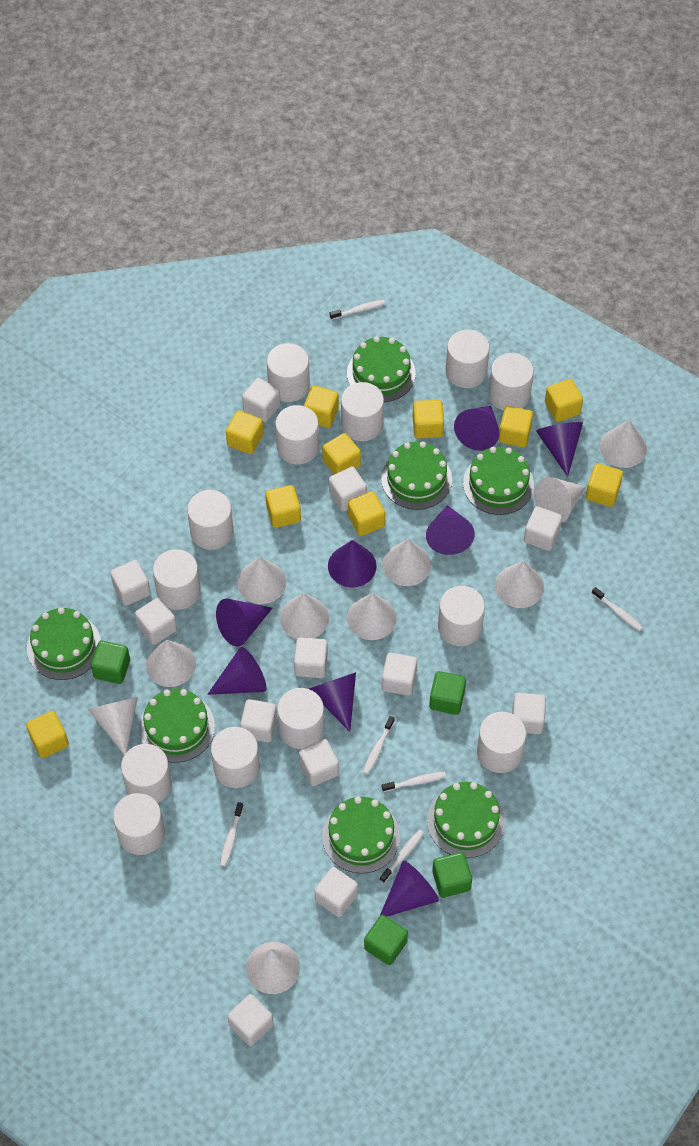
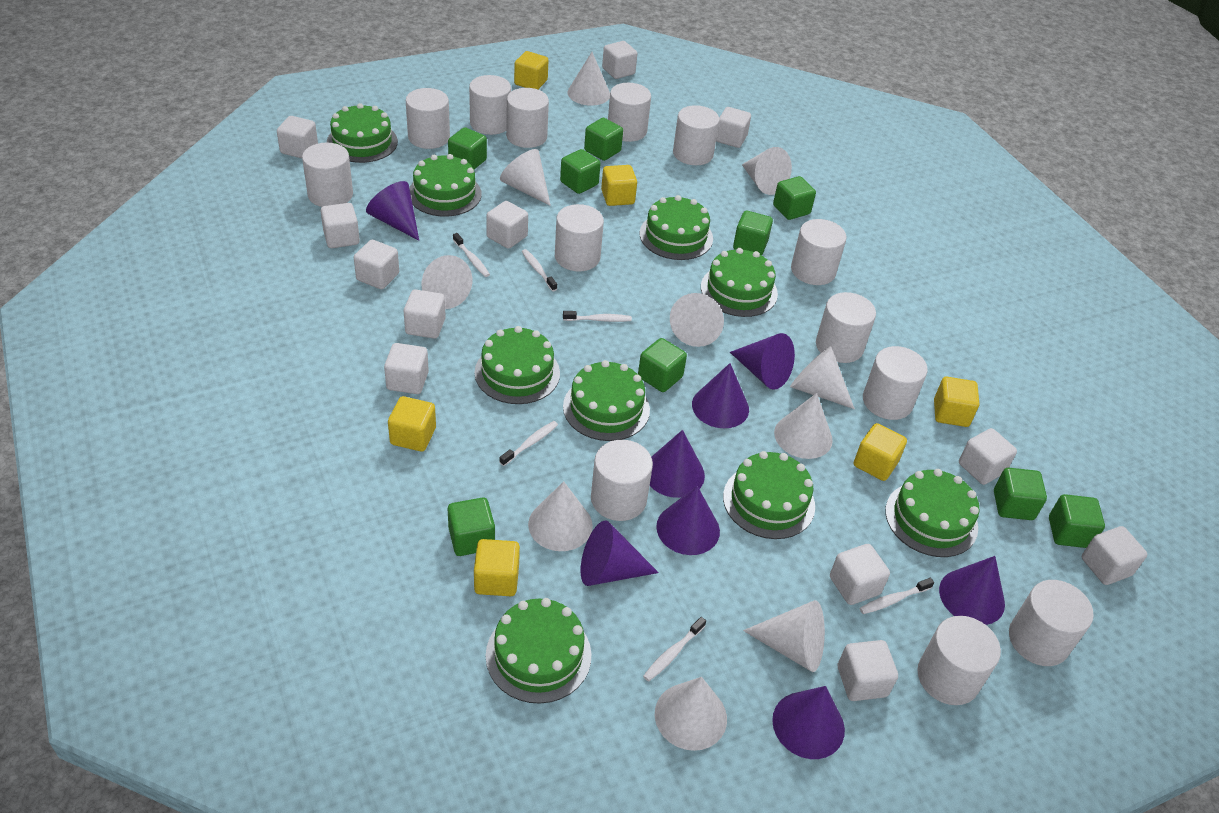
green cake: [27,607,101,680] [139,689,215,763] [322,796,400,874] [347,336,416,402] [381,441,452,510] [427,782,505,858] [463,447,534,515] = 7 -> [327,103,398,163] [409,154,481,217] [475,326,560,404] [486,598,591,704] [563,360,650,441] [640,195,713,260] [701,248,778,317] [723,451,815,539] [885,469,980,557] = 9
green cube: [91,641,130,684] [364,915,408,965] [429,671,466,715] [432,852,472,898] = 4 -> [448,127,487,169] [448,497,495,556] [560,149,601,194] [584,118,623,161] [638,338,687,392] [733,211,773,256] [773,176,816,220] [994,468,1047,520] [1049,494,1105,548] = 9
yellow cube: [26,711,69,758] [226,410,263,454] [266,485,301,528] [304,386,339,428] [322,433,361,474] [348,491,385,536] [413,400,444,439] [498,406,533,447] [545,379,583,422] [586,464,623,507] = 10 -> [388,396,436,452] [474,539,520,596] [514,51,549,89] [601,165,637,206] [854,423,907,481] [934,377,979,427] = 6

